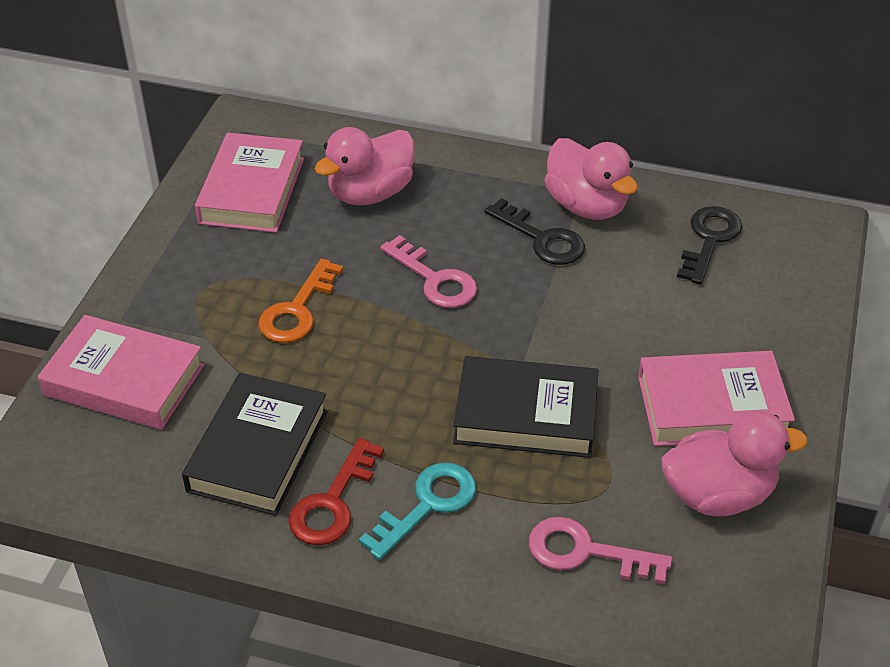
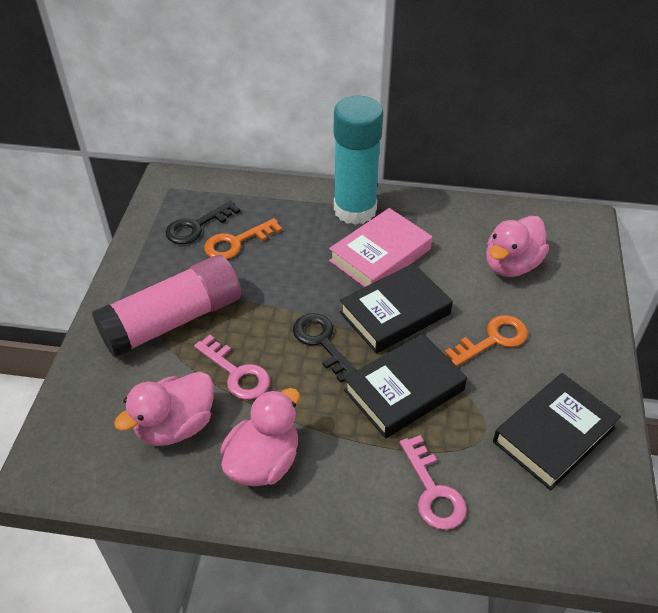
black book: [182,373,328,516] [453,356,599,458] = 2 -> [340,263,453,354] [344,334,467,438] [493,373,621,490] = 3
orange key: [258,259,343,343] = 1 -> [204,218,282,259] [445,315,528,367] = 2
pink book: [38,315,204,430] [195,133,304,233] [638,351,795,446] = 3 -> [329,208,432,287] = 1
pink glue stick: none = 0 -> [92,255,241,358] = 1
red key: [288,438,384,546] = 1 -> none = 0
turquoise glue stick: none = 0 -> [334,96,383,225] = 1
turquoise key: [359,462,476,560] = 1 -> none = 0

